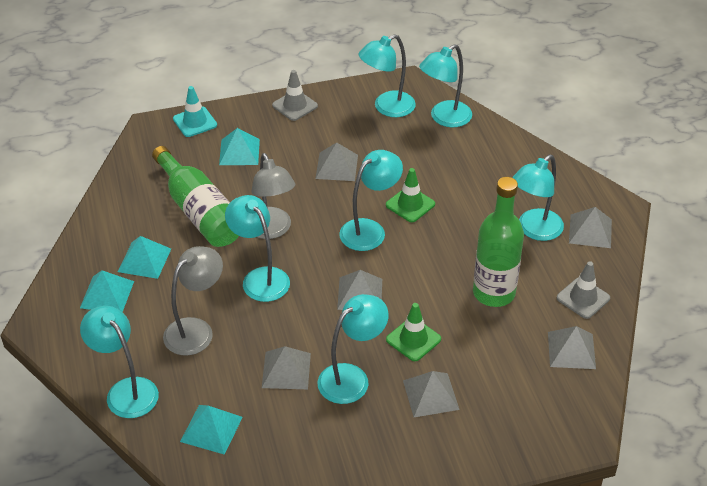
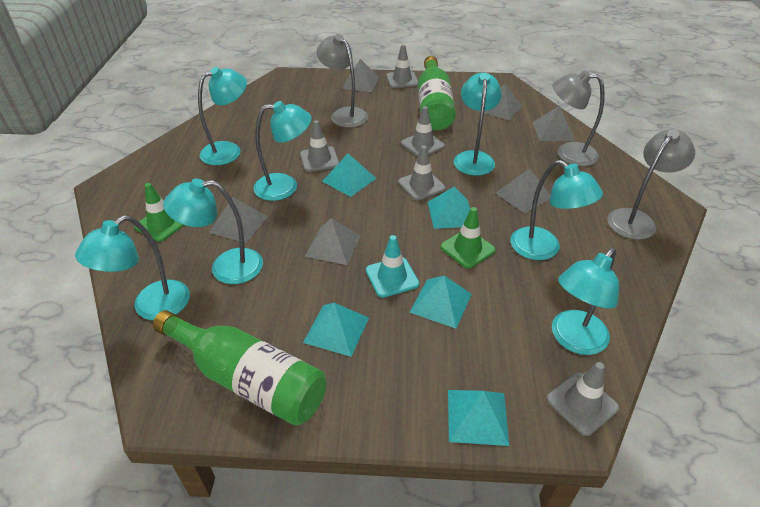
grey lamp: [163,246,223,356] [251,153,295,239] = 2 -> [316,34,368,127] [553,71,605,166] [607,129,695,240] = 3
grey traffic cone: [272,70,318,121] [556,261,610,319] = 2 -> [300,120,339,172] [386,45,418,88] [398,145,446,200] [401,106,445,157] [546,362,619,436] = 5
turquoise pyramid: [80,270,134,312] [118,236,171,279] [180,405,243,455] [219,128,260,165] = 4 -> [303,303,369,357] [322,154,376,197] [409,276,472,329] [428,187,470,229] [448,390,509,446] = 5

